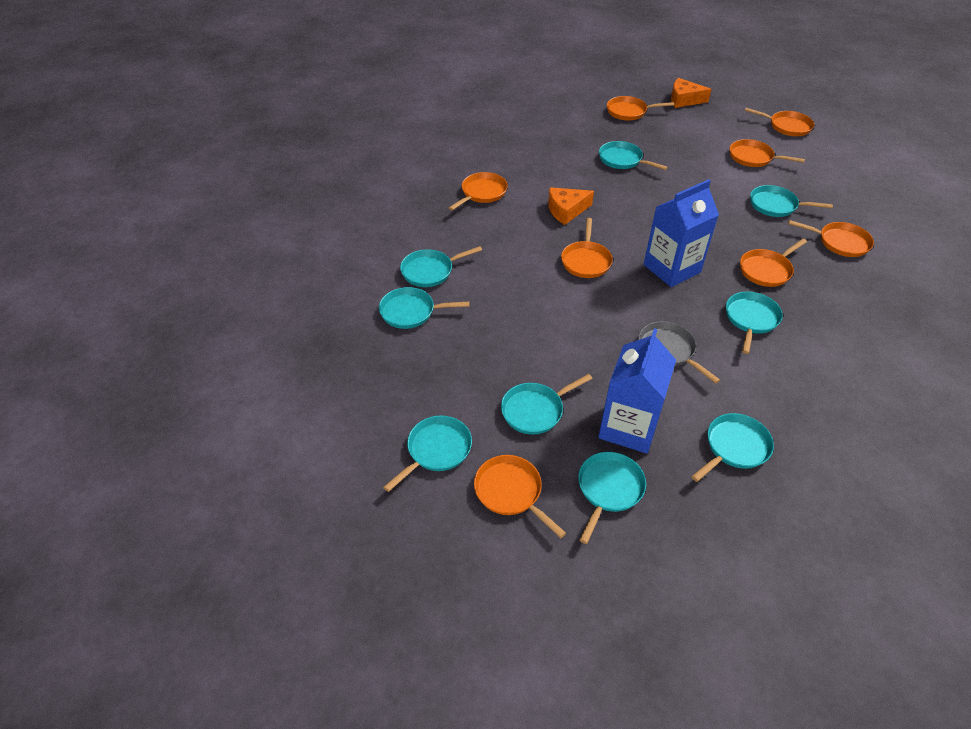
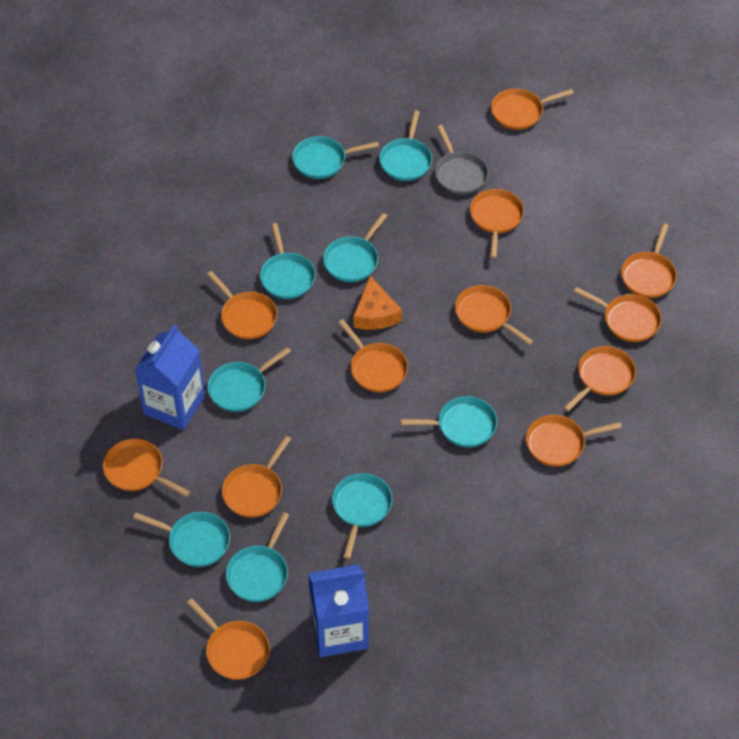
orange cheese: [548,187,594,225] [671,78,712,108] = 2 -> [354,276,402,330] = 1
orange pan: [449,172,508,211] [474,455,566,538] [561,218,613,278] [607,96,674,120] [730,139,805,167] [740,239,807,287] [745,108,814,136] [788,220,874,257] = 8 -> [103,438,190,497] [187,598,270,680] [207,271,277,340] [222,436,291,518] [338,319,408,392] [455,285,534,345] [470,189,524,258] [491,88,574,130] [526,415,622,467] [563,346,636,412] [574,287,662,342] [621,223,677,298] = 12

